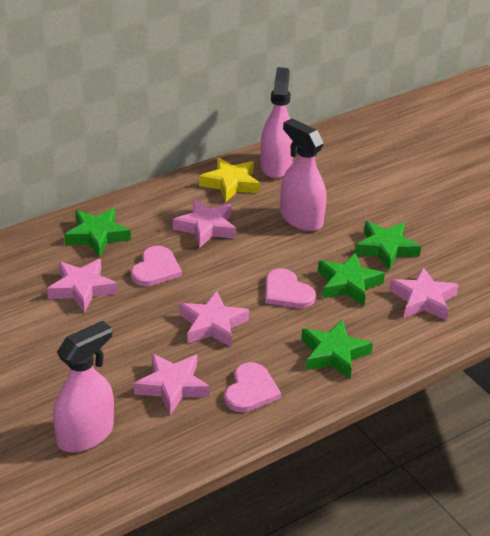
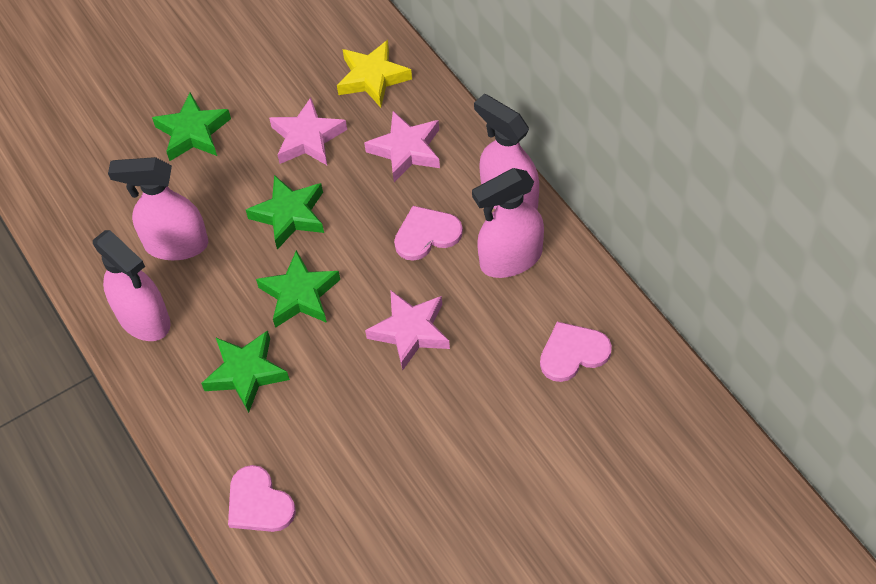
pink spray bottle: [53,321,114,452] [260,67,293,178] [280,119,326,231] = 3 -> [93,230,171,341] [108,157,208,260] [472,168,544,278] [474,94,539,210] = 4
pink star: [47,259,118,313] [134,353,210,415] [173,199,236,248] [179,291,249,347] [389,267,459,320] = 5 -> [269,97,347,165] [364,111,440,182] [365,290,450,370] = 3

